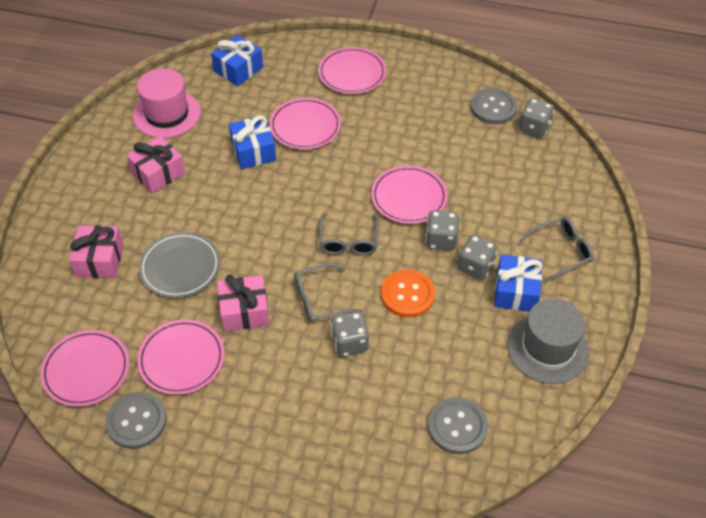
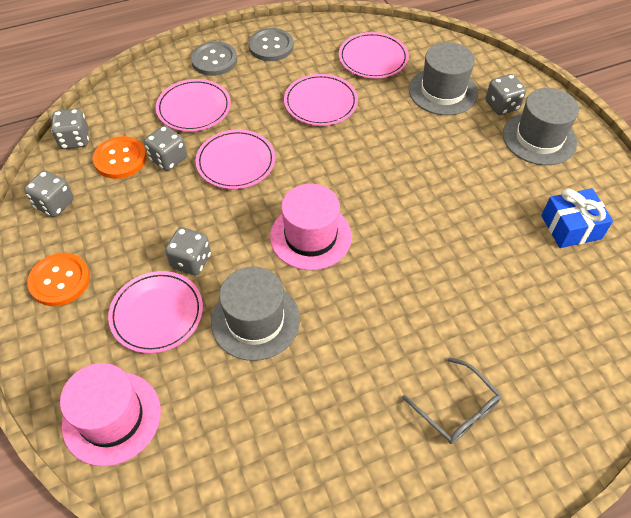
blue gift: [211,35,263,86] [229,115,276,169] [494,255,542,312] = 3 -> [541,188,613,248] = 1
grey button: [105,392,167,449] [428,397,488,454] [471,88,517,124] = 3 -> [191,41,237,76] [248,28,294,61] = 2
grey dice: [331,312,369,357] [426,210,459,250] [458,235,498,280] [519,98,554,138] = 4 -> [24,170,74,217] [51,108,89,149] [144,126,187,171] [165,227,211,275] [486,74,526,115] = 5
grey glasses: [294,263,363,323] [319,213,379,255] [518,217,593,282] = 3 -> [402,357,501,444] = 1
grey hat: [507,298,590,384] = 1 -> [211,266,300,361] [409,42,478,115] [503,88,579,165] = 3
grey plate: [139,232,220,298] = 1 -> none = 0
orange button: [381,270,435,317] = 1 -> [27,253,90,306] [93,136,147,179] = 2
pink gift: [69,225,123,278] [126,136,185,193] [217,274,270,332] = 3 -> none = 0
pink hat: [133,68,201,138] = 1 -> [60,363,161,466] [270,184,352,270] = 2

